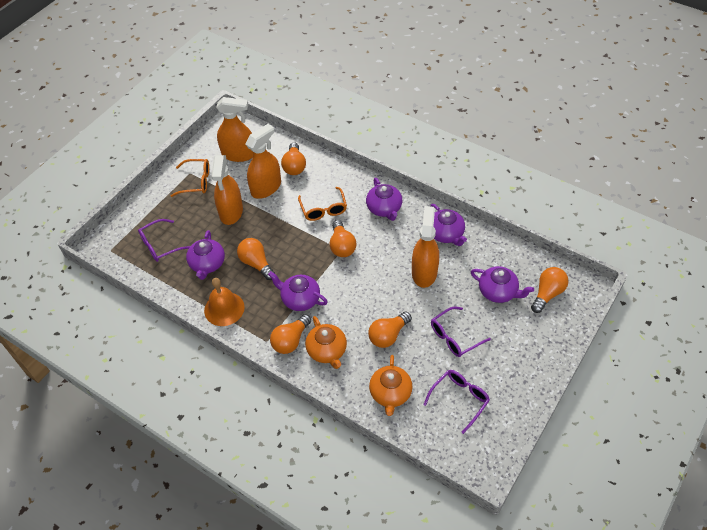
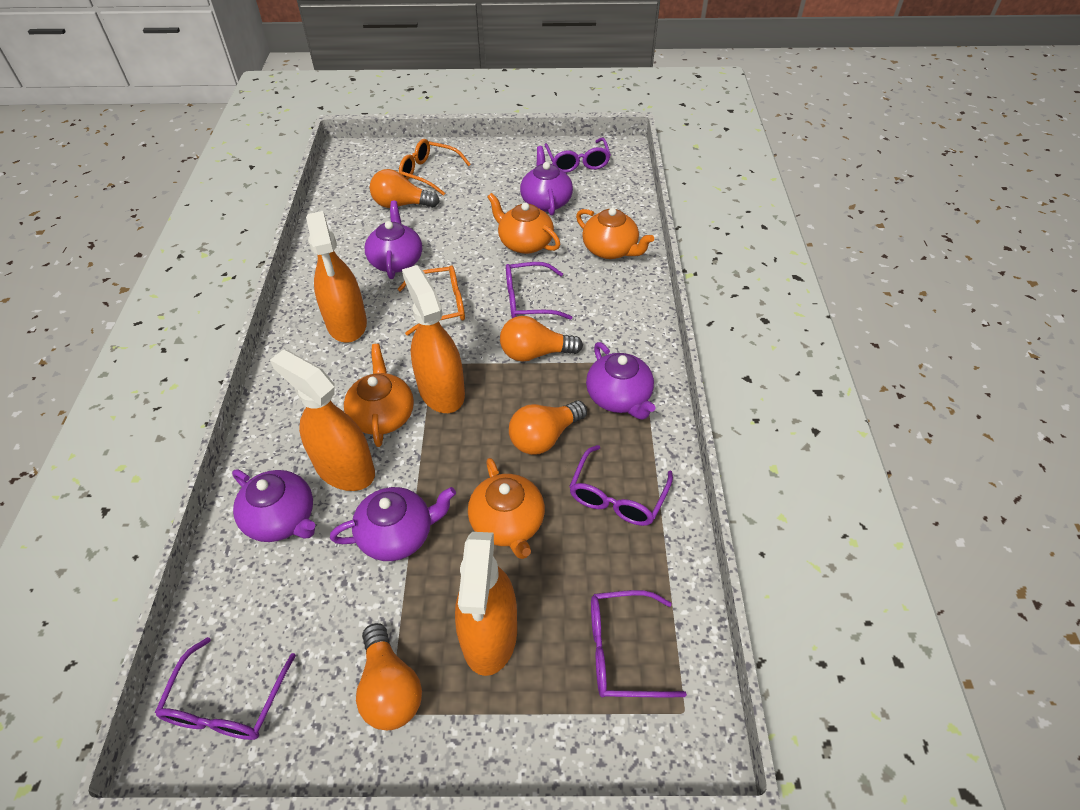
orange bell: [204,278,245,326] = 1 -> none = 0
orange light bulb: [237,238,275,280] [270,314,311,354] [281,142,306,175] [330,220,357,257] [368,312,412,348] [531,267,568,313] = 6 -> [356,623,422,730] [370,169,440,208] [500,316,583,362] [509,401,587,455] = 4
orange teapot: [305,316,347,369] [369,355,413,416] = 2 -> [344,344,414,447] [468,458,545,559] [487,193,560,254] [576,208,654,259] = 4
purple glasses: [138,219,190,262] [423,370,490,434] [431,306,491,357] = 3 -> [155,637,296,740] [506,262,573,320] [545,138,611,173] [569,445,673,526] [591,590,687,697] = 5

